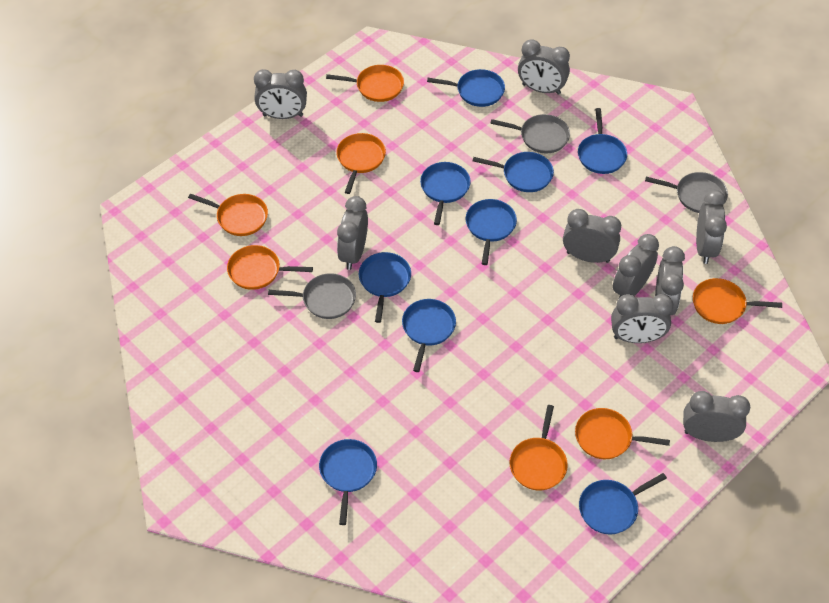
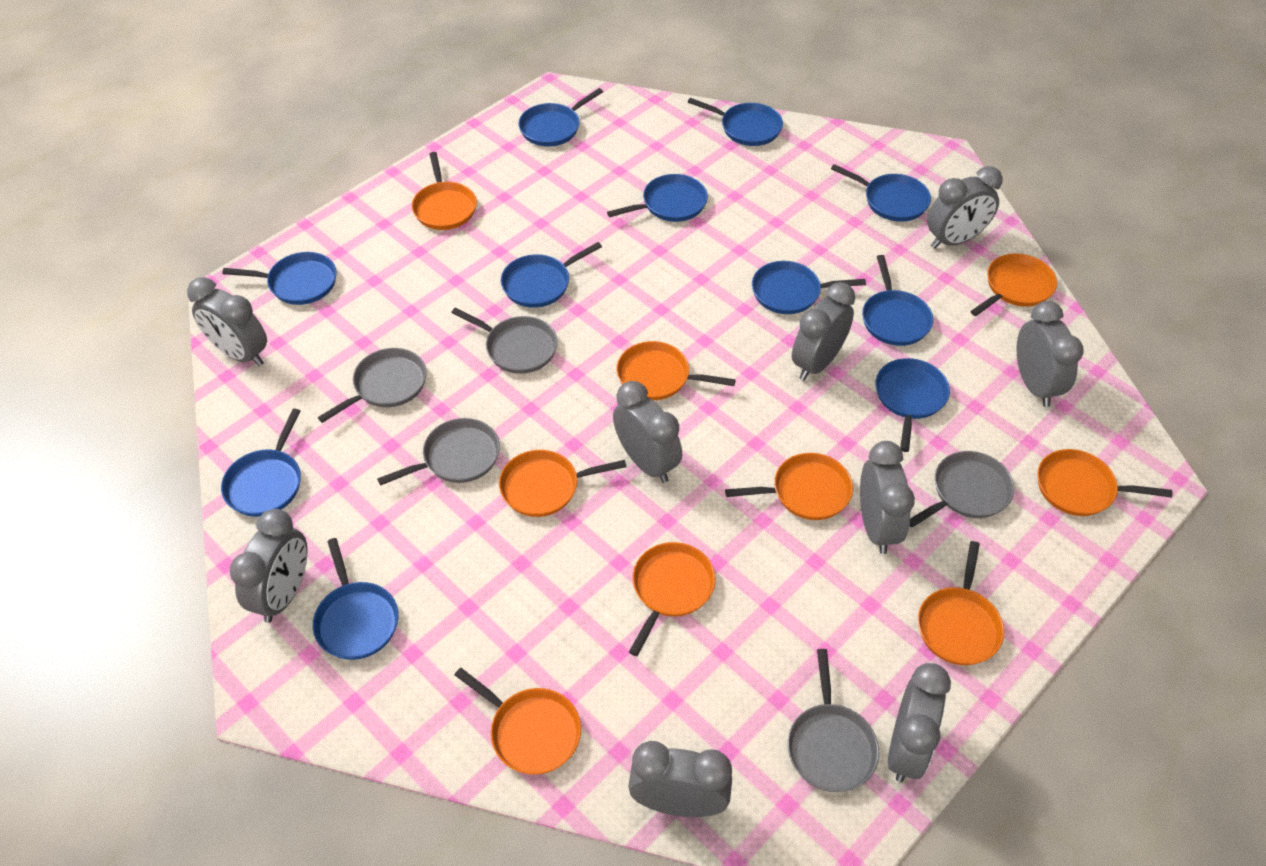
blue pan: [319,439,377,525] [359,252,411,323] [402,299,456,372] [420,162,471,225] [427,69,505,107] [466,199,517,265] [473,152,554,192] [578,108,627,174] [579,473,667,535] = 9 -> [221,409,301,517] [222,252,337,305] [313,538,398,660] [501,242,602,308] [518,88,603,147] [607,174,708,222] [688,98,783,146] [752,261,866,314] [831,164,931,222] [862,255,933,346] [875,358,950,452] = 11
grey pan: [268,273,356,319] [490,114,570,153] [645,172,728,213] = 3 -> [318,348,427,423] [377,418,500,486] [451,307,558,374] [787,649,879,792] [909,451,1014,528] = 5
orange pan: [188,193,268,236] [227,245,313,290] [326,65,404,102] [336,133,386,194] [509,405,568,491] [575,408,670,459] [693,278,782,324] = 7 -> [412,152,477,230] [455,668,581,775] [499,450,627,517] [617,341,736,400] [629,542,716,656] [725,453,853,520] [918,541,1004,665] [970,253,1057,316] [1037,449,1172,516] = 9

